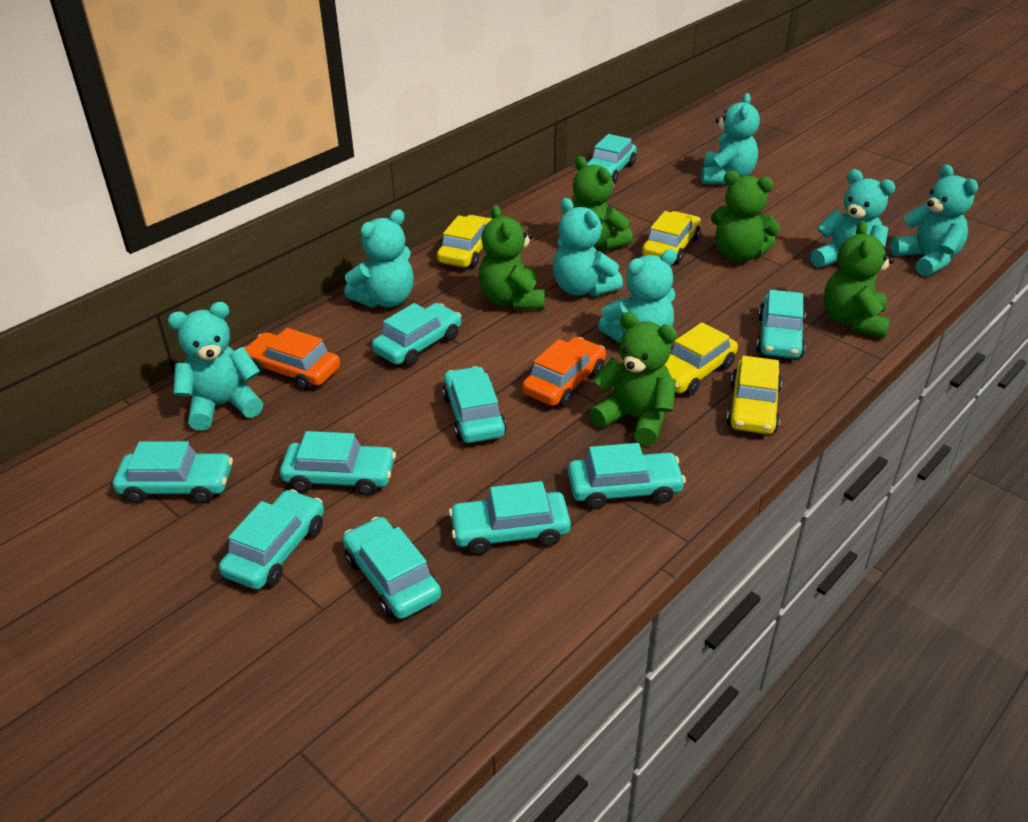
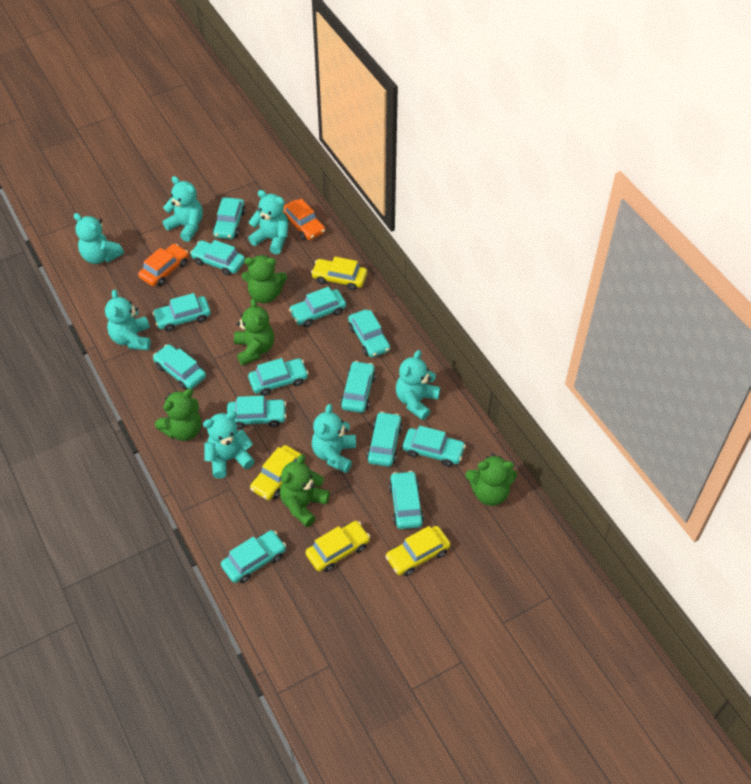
turquoise car: [113,441,233,504] [219,489,324,590] [280,431,396,496] [343,517,441,619] [372,303,461,367] [442,366,507,443] [449,481,571,555] [568,443,686,509] [587,134,637,184] [756,290,806,359] = 10 -> [152,293,211,332] [153,344,206,390] [190,240,245,276] [213,197,246,239] [221,530,286,583] [227,396,286,429] [248,358,309,396] [289,287,346,327] [340,361,376,413] [348,309,390,358] [367,412,403,467] [389,471,424,529] [403,426,466,467] = 13

